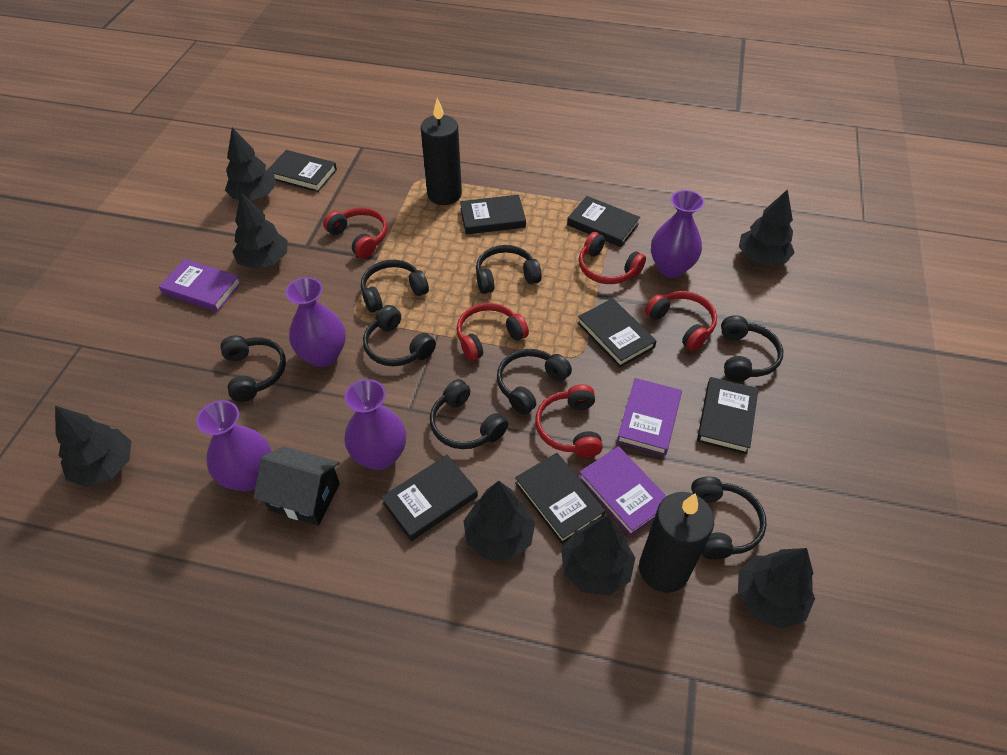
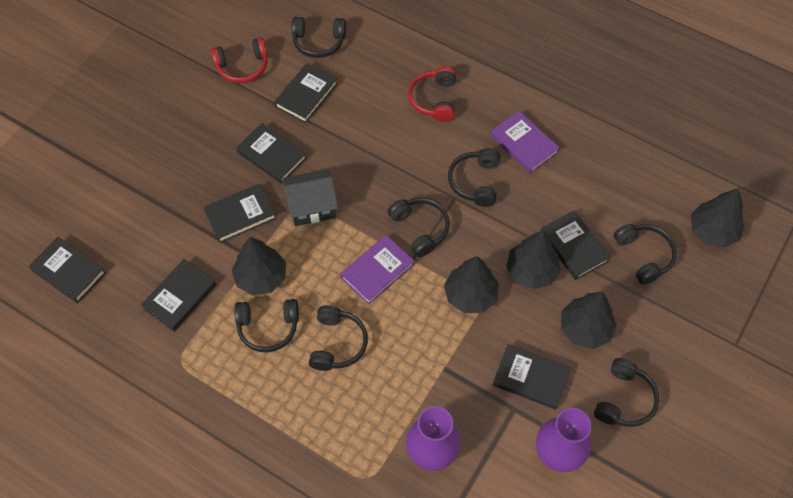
black candle: [421,98,462,205] [639,492,714,593] = 2 -> none = 0
black headphones: [220,335,286,402] [361,260,429,313] [363,305,436,366] [430,379,508,449] [476,245,542,294] [497,349,572,415] [691,476,767,559] [721,315,783,381] = 8 -> [235,299,299,353] [292,17,346,58] [309,305,368,371] [388,198,450,257] [448,148,500,207] [594,358,660,427] [614,224,677,285] = 7
black tree: [55,406,131,487] [225,127,277,201] [232,192,288,269] [463,481,535,560] [561,515,635,595] [738,548,815,629] [739,189,795,266] = 7 -> [232,237,286,296] [444,256,499,313] [506,230,561,289] [561,291,617,349] [691,188,744,248] = 5
purple book: [159,259,242,312] [578,446,667,536] [617,378,682,456] = 3 -> [340,235,414,305] [491,111,560,173] = 2
purple vase: [196,400,271,491] [285,277,346,367] [344,379,406,470] [651,190,704,278] = 4 -> [406,406,461,471] [536,408,592,472] = 2
red headphones: [323,207,387,258] [457,303,529,361] [535,384,603,457] [579,232,646,284] [645,291,717,351] = 5 -> [211,37,267,83] [408,66,456,122] = 2

